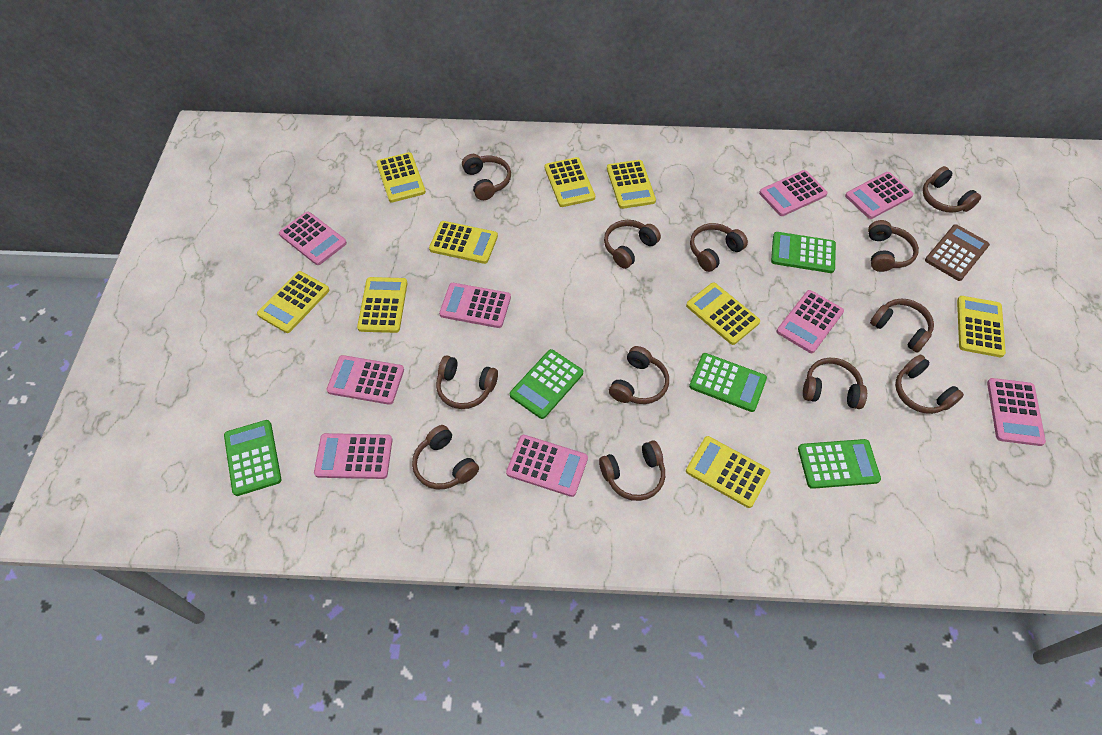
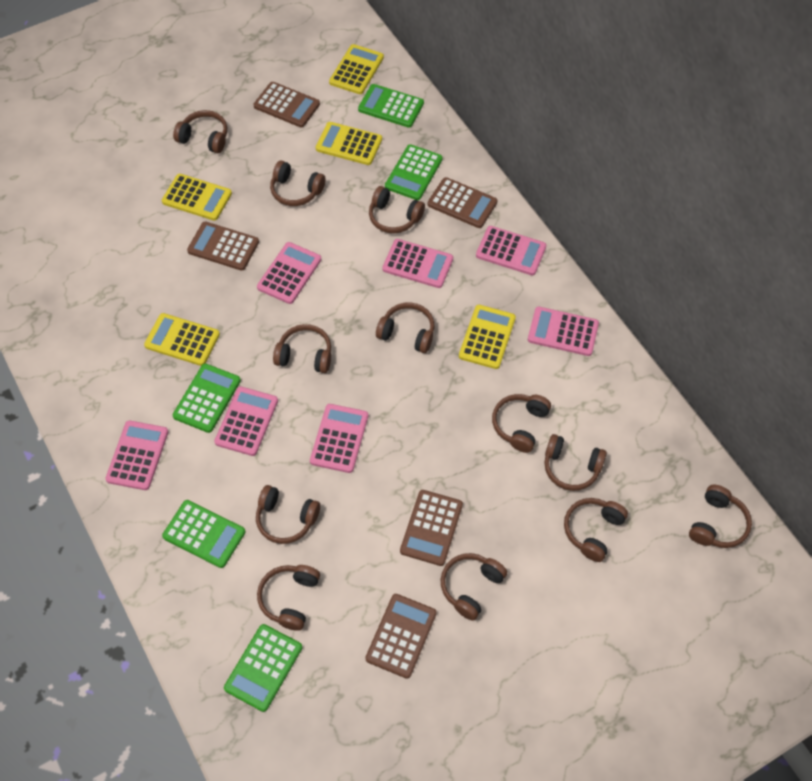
brown calculator: [925,224,990,281] = 1 -> [187,221,259,271] [254,82,320,127] [365,594,437,679] [400,490,463,566] [428,177,498,228] = 5
pink calculator: [279,211,347,265] [314,433,393,479] [326,355,404,405] [439,283,511,328] [506,435,588,497] [759,170,827,216] [777,290,844,353] [845,172,914,219] [987,378,1046,446] = 9 -> [105,421,168,490] [214,386,278,456] [257,242,321,304] [310,404,368,473] [382,239,453,288] [476,226,546,276] [528,306,599,356] = 7
yellow calculator: [257,271,329,333] [357,277,407,333] [376,152,426,203] [429,221,498,264] [545,157,595,207] [607,160,656,209] [686,283,760,345] [686,436,770,508] [957,296,1006,357] = 9 -> [144,313,220,366] [162,174,232,221] [316,122,382,165] [329,44,384,94] [459,305,516,369] = 5

